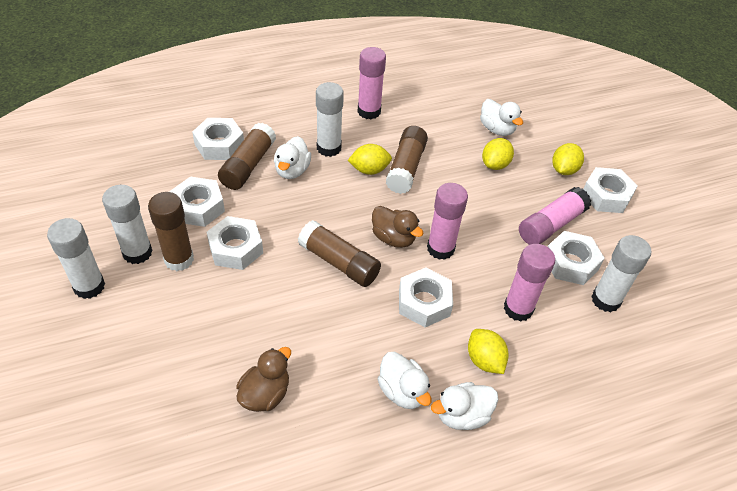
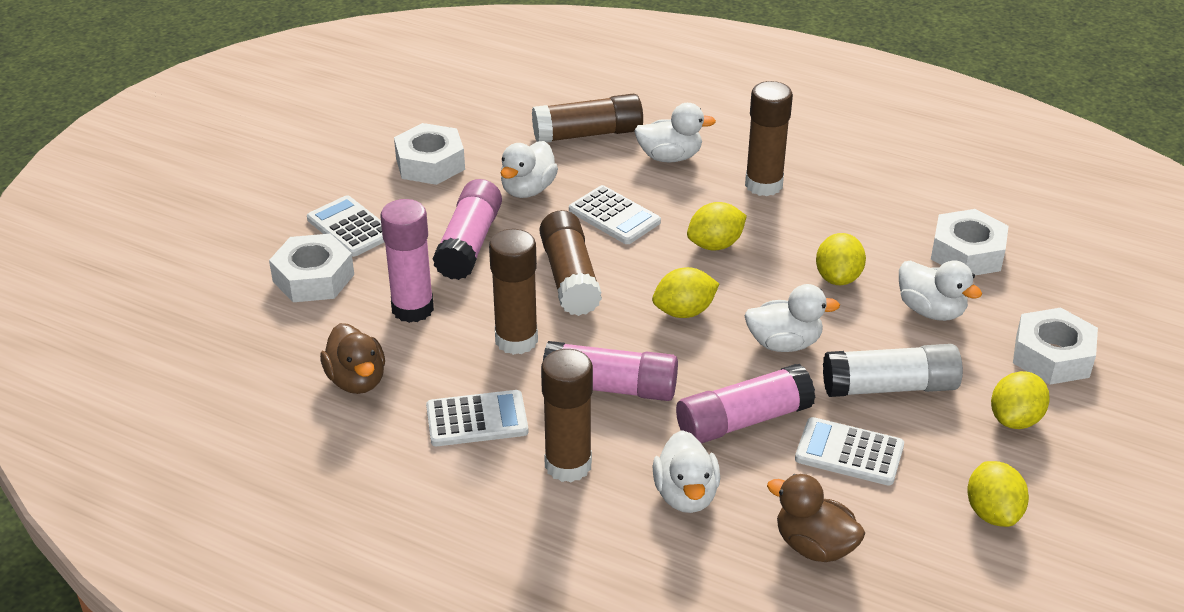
brown glue stick: [148,192,194,271] [218,123,276,190] [298,220,381,287] [386,126,428,194] = 4 -> [489,229,538,355] [532,94,643,143] [540,210,602,316] [541,349,593,482] [745,81,793,196] = 5
white calculator: none = 0 -> [307,195,384,257] [426,390,528,446] [569,185,661,244] [795,417,904,485] = 4
white duck: [274,136,311,179] [378,352,432,409] [431,382,499,430] [480,99,523,136] = 4 -> [501,141,558,198] [634,103,716,162] [653,430,720,513] [745,284,840,352] [899,261,982,321] = 5
white glue stick: [47,218,105,299] [102,185,153,264] [316,82,344,157] [591,235,651,312] = 4 -> [823,344,963,397] = 1
white nut: [170,177,225,227] [192,118,244,160] [207,216,263,270] [399,268,453,327] [548,231,605,285] [584,167,637,213] = 6 -> [269,233,354,302] [394,123,465,185] [931,209,1009,275] [1013,308,1098,385] = 4
yellow lemon: [348,144,392,175] [468,329,509,374] [482,138,514,170] [552,143,584,175] = 4 -> [652,267,719,318] [687,202,747,250] [816,233,866,285] [967,461,1029,527] [991,371,1050,429] = 5

